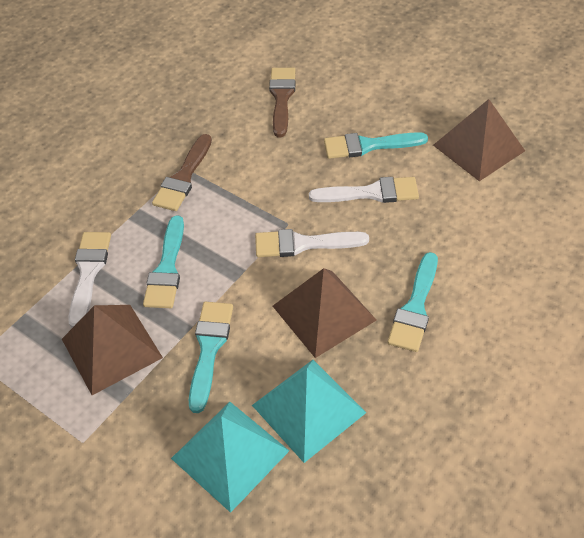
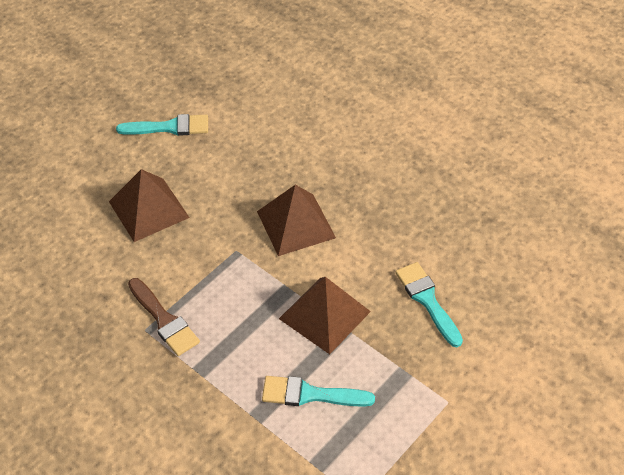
brown brush: [152,134,212,211] [269,68,295,137] = 2 -> [128,278,200,356] = 1
turquoise brush: [143,216,184,308] [189,302,233,413] [324,132,428,159] [388,252,438,352] = 4 -> [116,114,208,136] [262,376,375,407] [395,262,463,347] = 3
turquoise pyramid: [171,402,289,513] [252,360,366,463] = 2 -> none = 0
white brush: [68,232,111,328] [255,229,369,257] [309,177,419,203] = 3 -> none = 0

